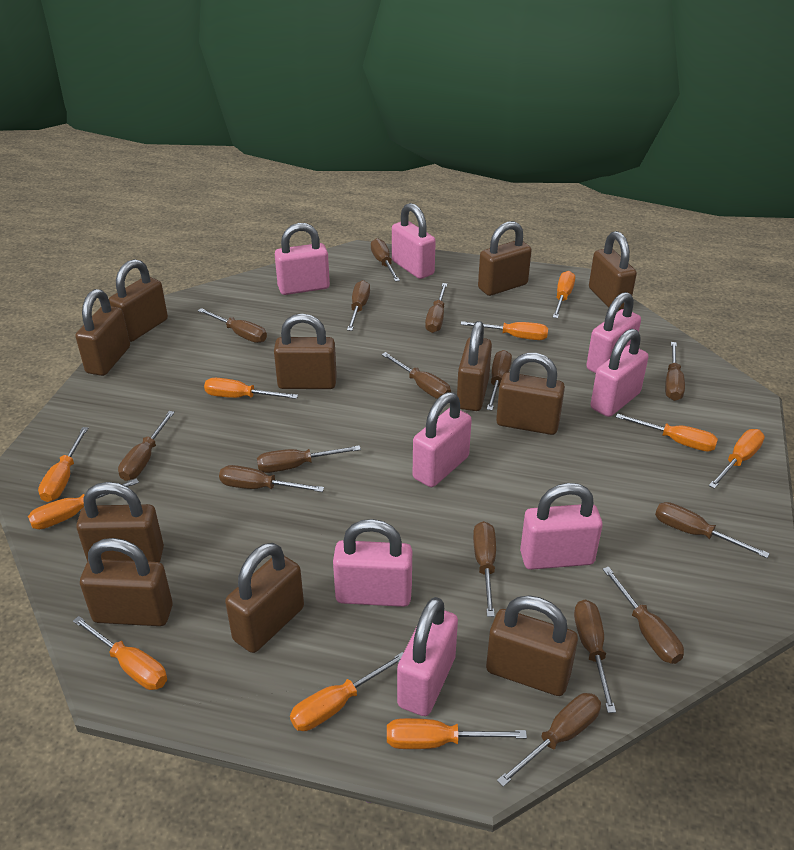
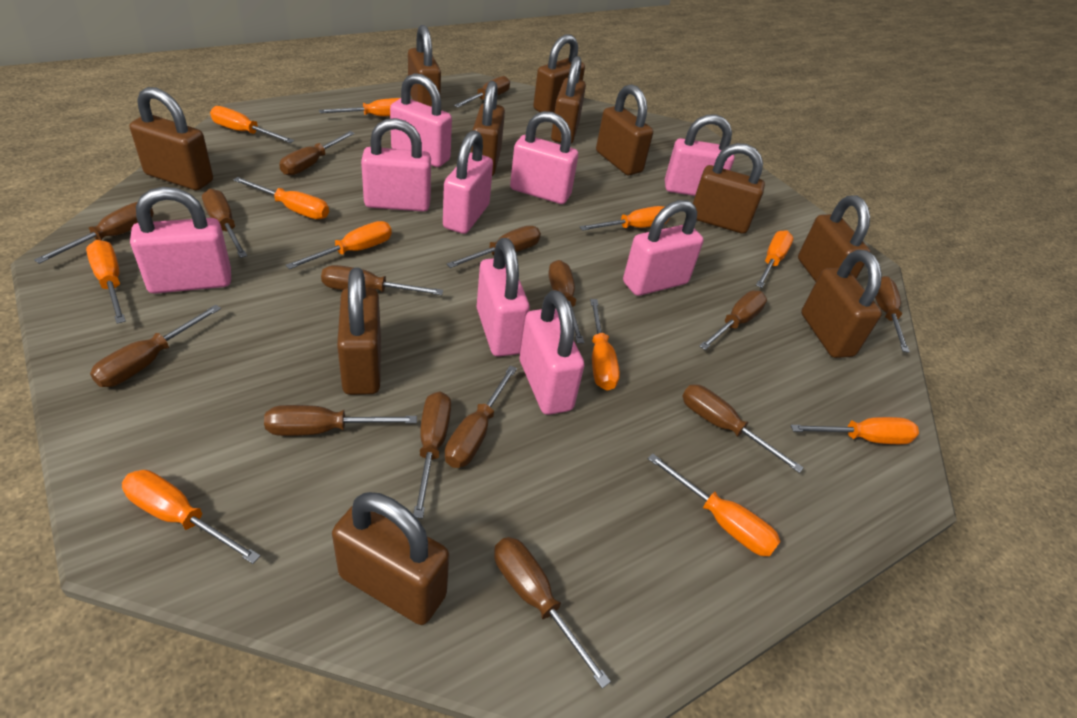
orange screwdriver: [28,478,139,529] [38,427,88,502] [73,616,167,690] [204,378,298,399] [290,652,403,731] [387,718,527,749] [461,321,548,340] [553,271,575,318] [616,413,718,452] [709,429,765,489] = 10 -> [86,240,126,324] [122,470,260,564] [210,106,294,143] [233,177,329,219] [286,221,392,269] [319,98,400,116] [580,206,670,231] [590,299,620,391] [648,453,781,556] [756,230,794,288] [791,417,919,444] = 11
pink padlock: [275,223,330,295] [333,519,412,607] [392,203,436,279] [397,597,458,716] [413,392,472,487] [520,483,603,570] [586,292,641,373] [591,329,648,417] = 8 -> [130,187,231,294] [361,118,431,212] [390,73,452,167] [443,130,493,234] [477,238,530,357] [510,111,578,204] [520,290,584,415] [623,200,704,296] [665,114,734,196] = 9

